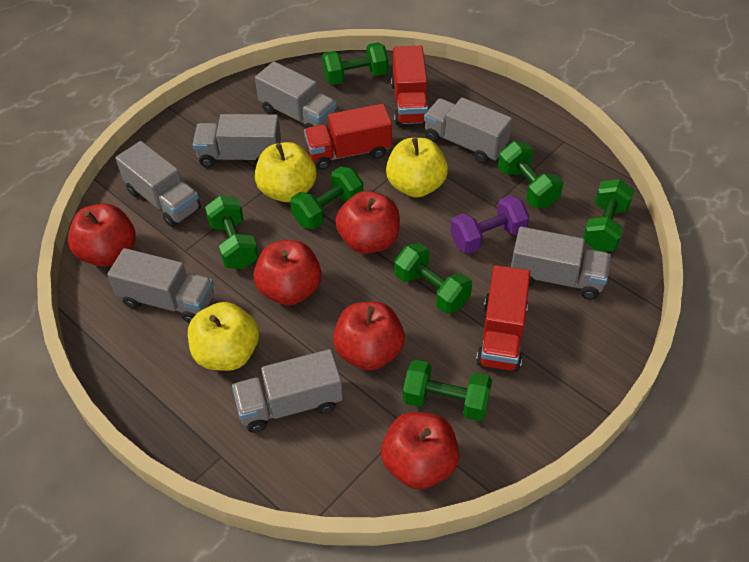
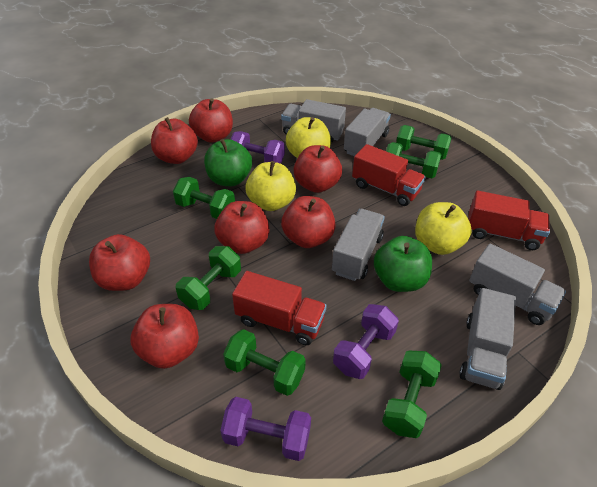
green apple: none = 0 -> [204,139,252,186] [374,236,432,292] = 2
green dumbbell: [205,196,259,269] [290,166,363,230] [322,43,389,85] [395,243,472,314] [403,360,492,421] [498,141,563,208] [583,179,634,251] = 7 -> [173,177,235,219] [176,246,241,310] [223,329,306,396] [382,351,442,438] [386,142,441,178] [396,125,452,160] = 6
grey truck: [107,248,214,324] [115,141,201,227] [193,114,281,167] [232,349,343,433] [255,61,337,129] [424,98,512,164] [511,226,611,300] = 7 -> [281,99,346,143] [332,209,385,281] [344,108,391,156] [459,288,516,390] [469,244,566,325] = 5
purple dumbbell: [450,196,529,254] = 1 -> [220,397,311,461] [230,131,285,164] [333,304,399,379] = 3
red apple: [68,203,135,267] [253,240,322,305] [333,301,405,371] [335,191,400,254] [381,412,459,489] = 5 -> [89,234,150,291] [130,304,199,369] [151,117,198,164] [189,98,233,143] [214,201,270,254] [281,196,336,248] [293,145,342,193] = 7

